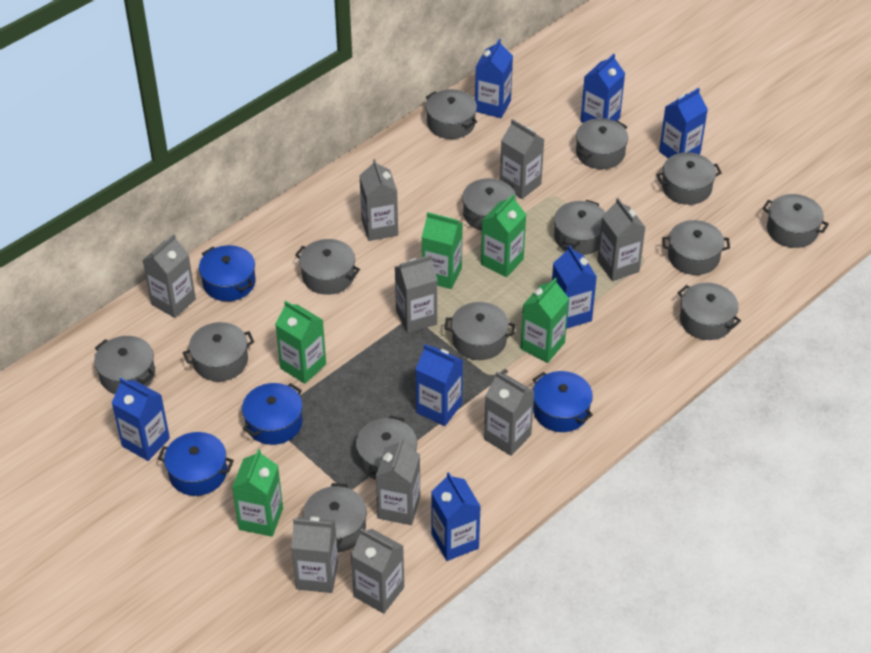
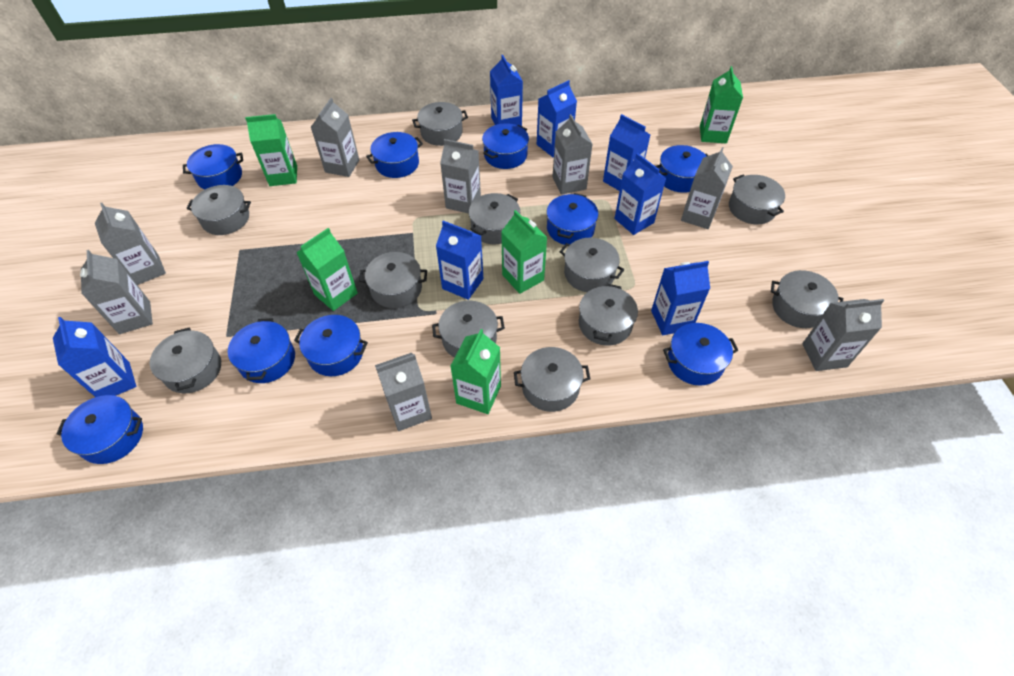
blue pot: [158,432,234,496] [199,245,256,301] [242,383,303,445] [532,371,593,432] = 4 -> [56,395,143,464] [183,144,243,190] [228,318,295,383] [294,315,368,376] [366,132,423,178] [482,123,529,169] [547,193,598,245] [656,145,708,193] [663,323,738,386] = 9
grey carton: [143,234,196,318] [291,517,338,593] [351,529,404,614] [359,159,398,241] [376,438,420,525] [395,255,437,333] [484,372,535,456] [500,119,545,199] [597,198,646,281] = 9 -> [80,250,153,334] [95,203,166,285] [311,98,359,177] [375,353,432,431] [440,139,481,214] [552,114,593,195] [681,147,733,229] [802,299,884,371] = 8
grey pot: [94,336,155,394] [183,322,254,381] [295,239,360,295] [303,483,367,552] [356,415,417,480] [426,89,477,139] [444,302,515,360] [462,178,516,231] [554,200,605,255] [576,118,628,169] [656,152,722,205] [662,220,730,275] [678,283,741,340] [762,194,829,248] = 14 -> [150,328,221,393] [187,185,251,235] [359,252,427,308] [412,102,468,146] [432,301,505,358] [469,193,520,244] [514,347,590,412] [560,238,624,292] [579,284,638,346] [729,174,785,224] [771,270,843,328] = 11

